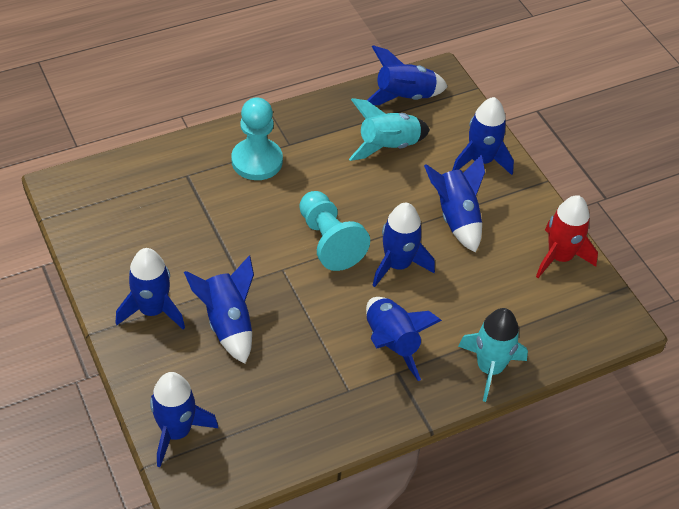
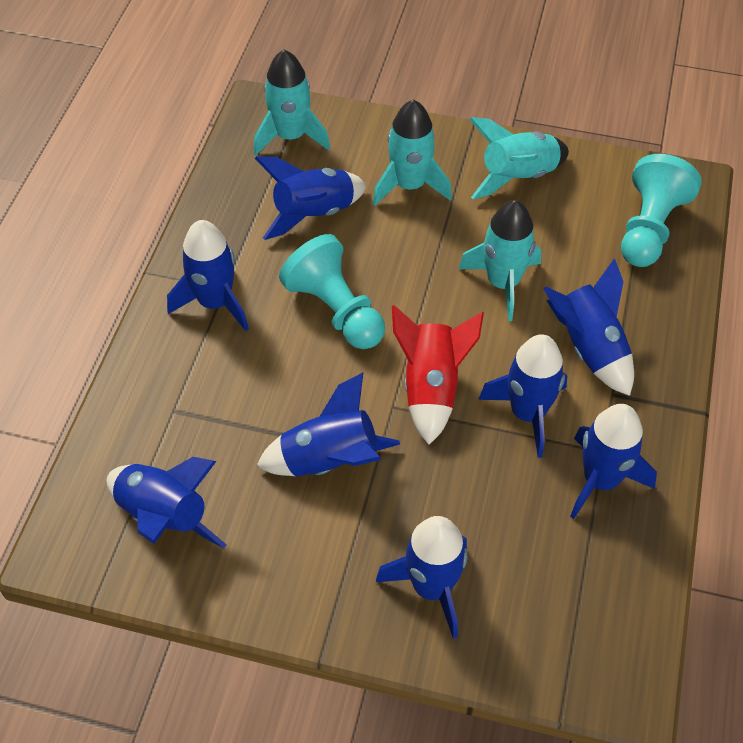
turquoise rocket: [349,98,430,161] [458,308,528,402] = 2 -> [254,49,331,156] [373,99,452,206] [459,200,541,321] [469,117,569,199] = 4

